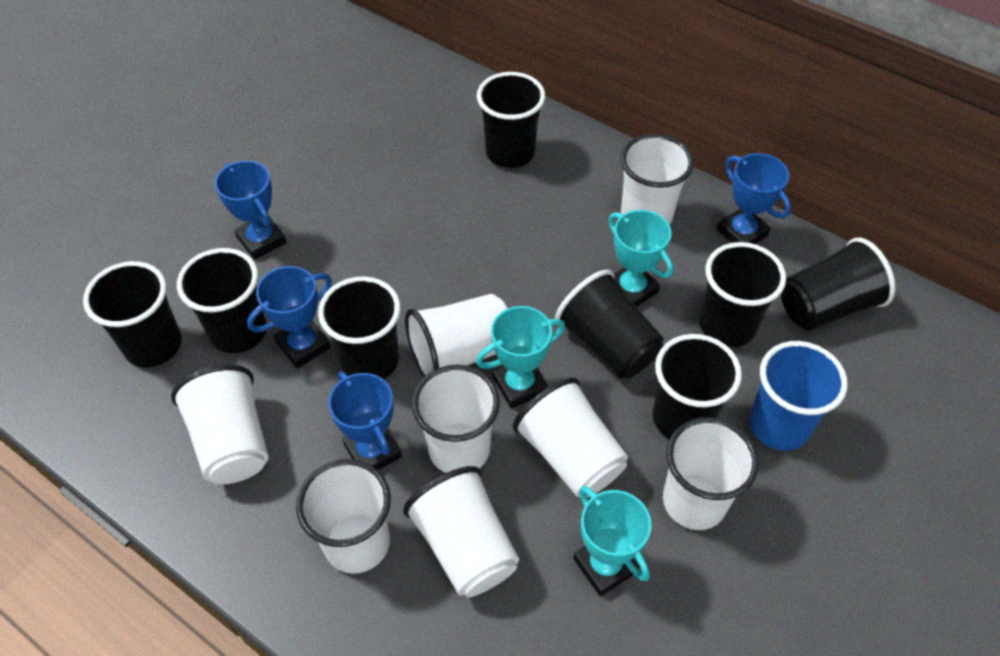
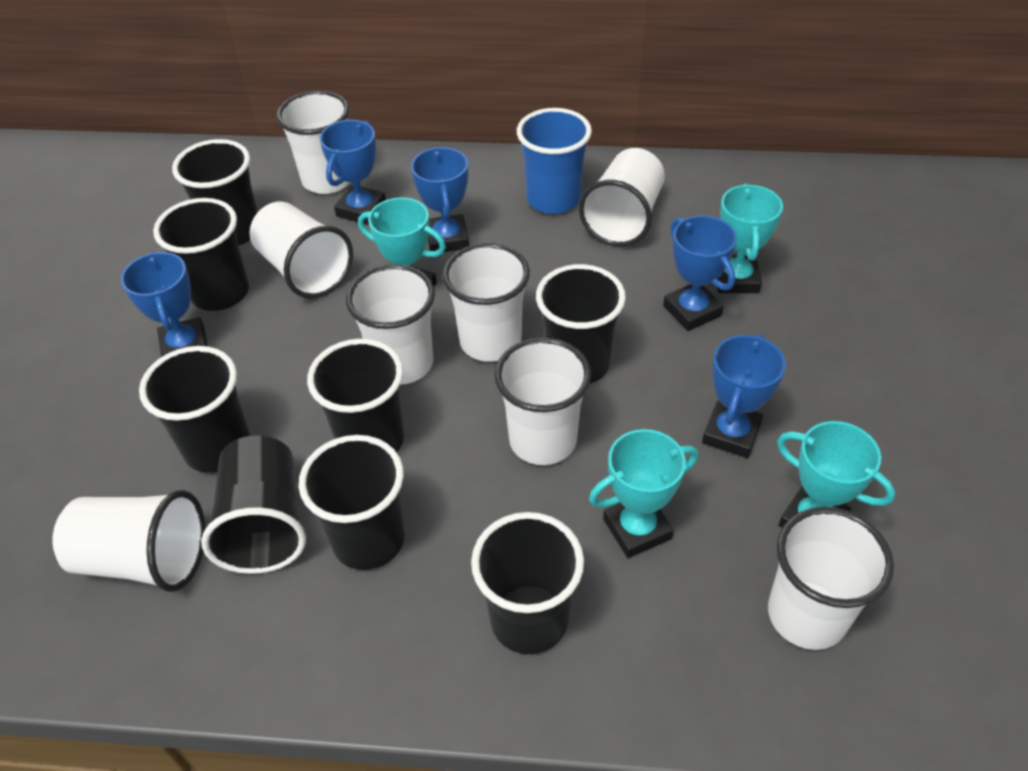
blue trophy: [215,161,287,260] [247,266,332,368] [328,371,402,470] [717,153,791,244] = 4 -> [121,252,208,357] [320,120,386,225] [411,147,469,252] [663,215,737,331] [702,334,786,458] = 5
turquoise trophy: [476,306,565,408] [573,486,652,596] [608,210,673,307] = 3 -> [358,197,446,287] [589,429,698,558] [717,184,783,293] [777,421,895,528] = 4

